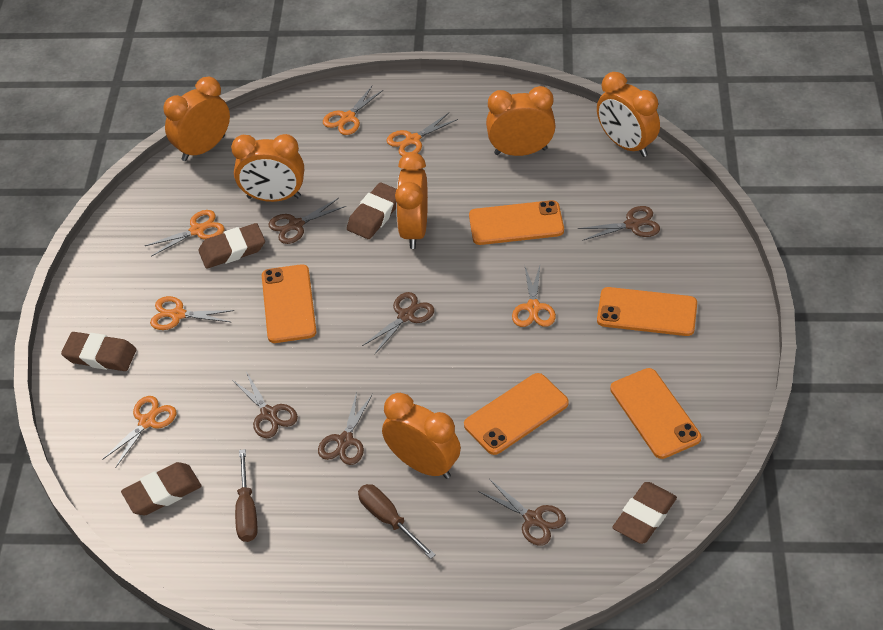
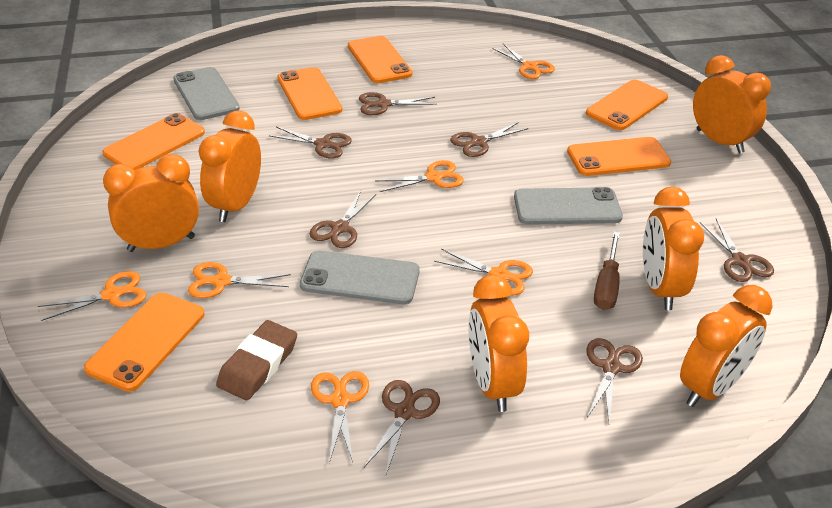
brown eraser: [61,332,136,371] [121,462,201,515] [198,223,265,269] [347,183,397,239] [612,482,677,544] = 5 -> [216,320,297,400] = 1
brown scissors: [232,372,298,438] [269,198,346,244] [318,392,373,465] [362,292,434,355] [478,479,566,546] [578,206,660,241] = 6 -> [269,127,352,158] [310,191,376,248] [359,92,437,115] [364,380,440,474] [450,122,528,157] [586,338,643,422] [700,219,774,282] = 7
brown screwdriver: [235,449,257,542] [358,484,436,559] = 2 -> [594,231,620,310] = 1
grey phone: none = 0 -> [173,67,240,120] [300,250,420,304] [514,187,623,225] = 3
orange phone: [262,264,317,343] [464,373,569,455] [469,200,564,245] [597,287,697,336] [610,368,701,459] = 5 -> [84,292,205,392] [102,113,205,170] [277,67,342,120] [348,36,412,83] [567,137,671,176] [586,79,668,130] = 6

